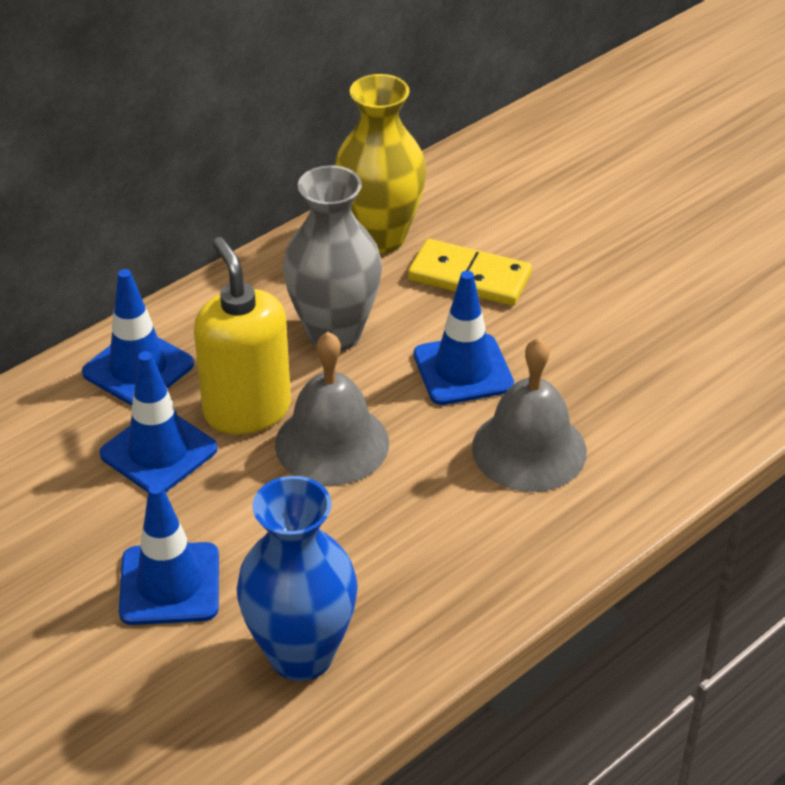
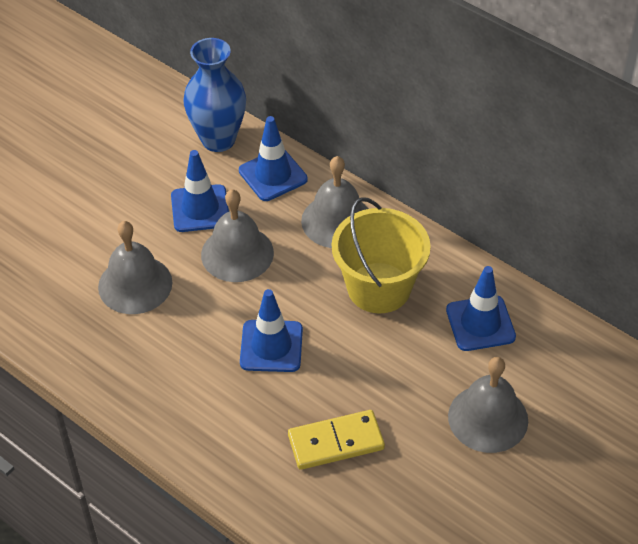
grey bell: [275,332,389,485] [472,338,587,492] = 2 -> [98,221,173,314] [201,189,274,282] [301,156,368,248] [448,357,528,453] = 4
grey vase: [283,165,382,351] = 1 -> none = 0
yellow bucket: none = 0 -> [332,197,431,313] = 1
yellow soap dispenser: [194,237,291,434] = 1 -> none = 0
yellow vase: [335,74,427,253] = 1 -> none = 0

